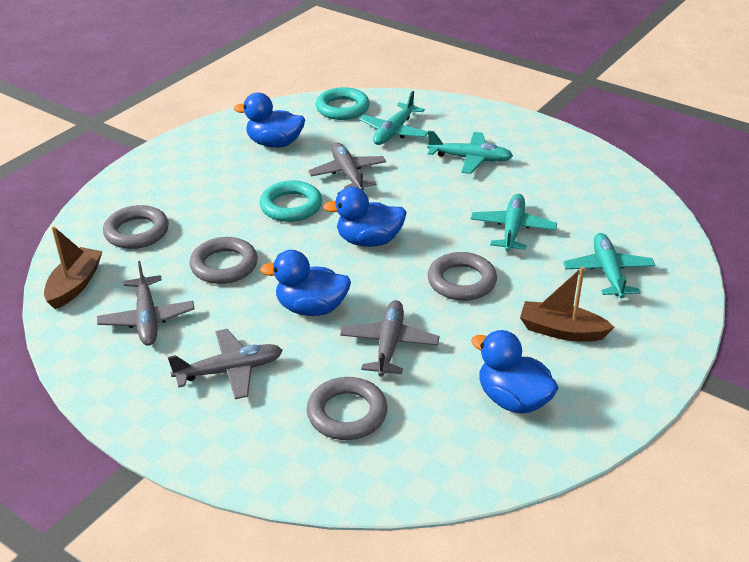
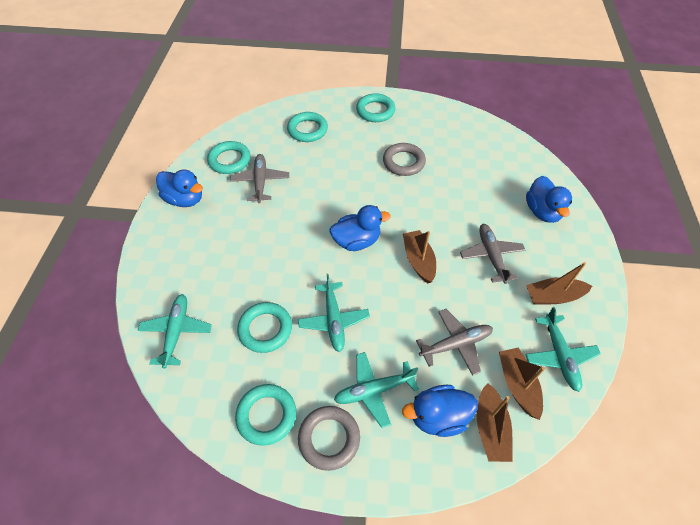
brown boat: [44,226,103,309] [520,266,615,342] = 2 -> [403,230,436,283] [477,383,512,462] [499,348,545,420] [526,262,592,304] = 4
grey plane: [97,261,194,346] [168,329,283,399] [308,143,386,190] [340,300,439,377] = 4 -> [230,154,289,203] [416,309,493,376] [460,224,525,284] = 3
grey ring: [103,205,169,249] [189,237,258,284] [307,377,387,440] [428,252,497,301] = 4 -> [298,406,360,471] [383,143,426,176] = 2
turquoise ring: [260,180,322,222] [316,87,370,120] = 2 -> [207,141,251,174] [235,384,296,446] [237,302,292,353] [287,112,328,142] [356,93,395,122] = 5

